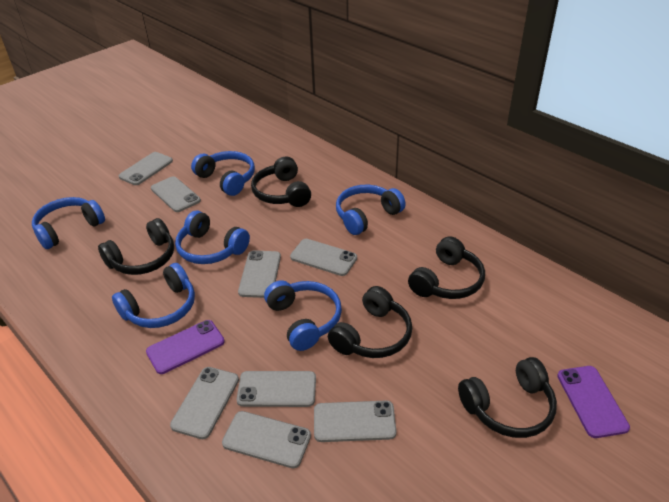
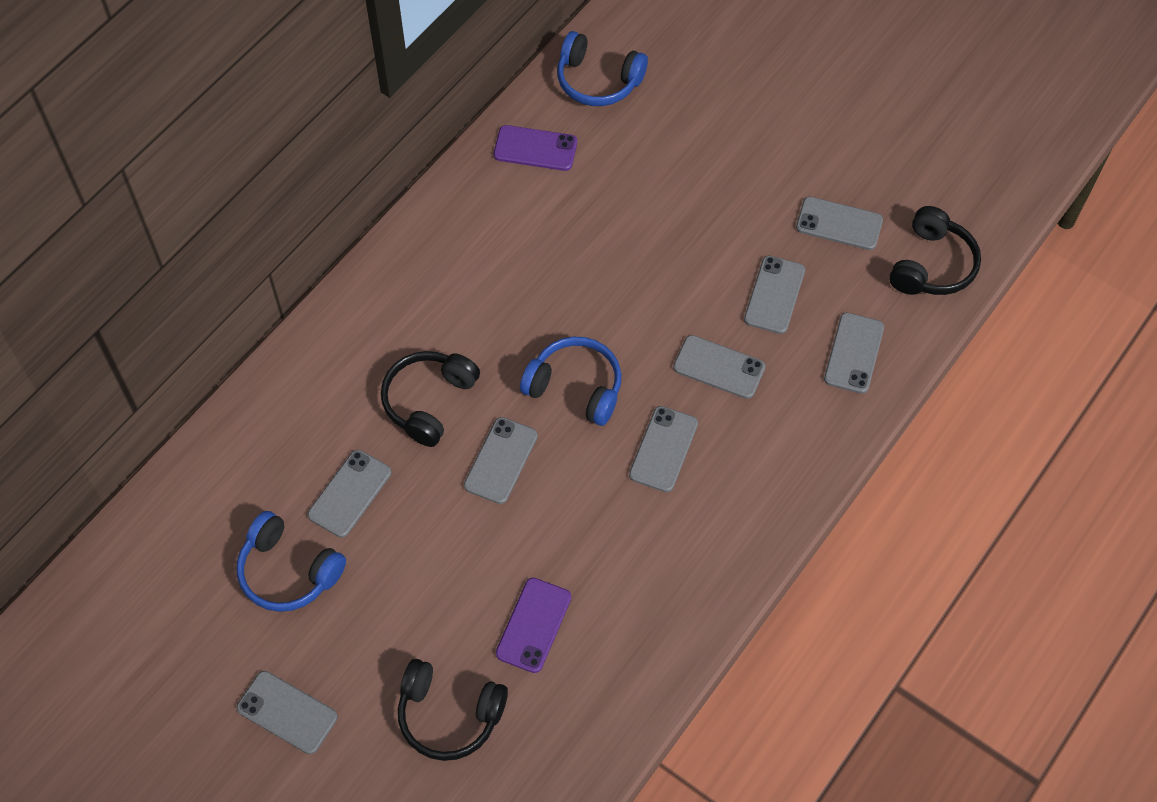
black headphones: [98,218,174,275] [251,157,311,207] [328,286,412,358] [408,236,485,299] [458,357,557,438] = 5 -> [381,351,480,447] [398,659,508,761] [889,206,981,295] = 3
blue headphones: [32,197,105,249] [112,263,195,328] [175,211,250,264] [191,151,255,196] [264,280,342,351] [336,185,406,235] = 6 -> [237,511,346,612] [520,337,621,426] [557,31,648,106] = 3

